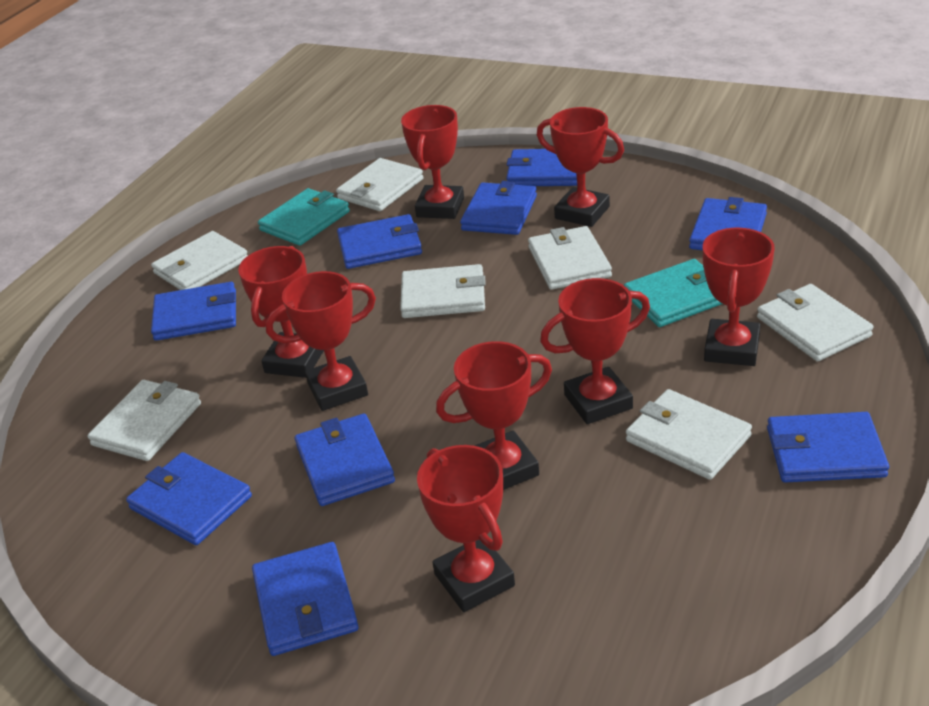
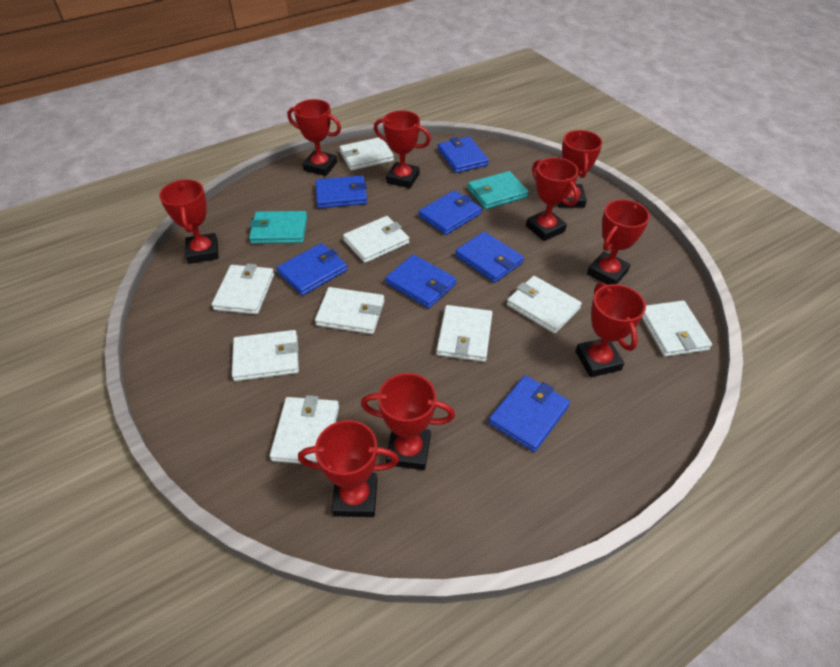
blue wallet: [126,452,252,545] [151,282,236,341] [252,542,359,656] [295,413,395,506] [337,214,422,269] [460,181,537,235] [506,149,577,186] [689,197,767,250] [767,412,889,483] = 9 -> [277,243,347,296] [316,176,367,208] [385,254,457,308] [419,190,482,235] [438,136,489,173] [455,231,524,283] [488,375,570,452] = 7
red trophy: [238,246,324,378] [266,271,376,411] [401,105,464,219] [417,445,515,612] [436,341,552,490] [537,107,624,227] [540,278,650,424] [703,228,775,366] = 8 -> [159,179,219,264] [287,99,341,176] [298,420,399,517] [361,373,455,470] [374,110,431,188] [526,157,579,241] [557,130,603,208] [575,282,646,377] [587,199,650,285] = 9
white wallet: [87,380,201,461] [151,231,248,290] [336,158,424,211] [400,264,486,318] [528,226,612,290] [626,389,752,480] [757,284,873,362] = 7 -> [212,263,274,314] [232,330,299,381] [270,395,339,464] [315,287,384,334] [339,137,394,171] [343,216,409,263] [437,305,492,362] [507,276,582,334] [642,300,712,357] = 9

